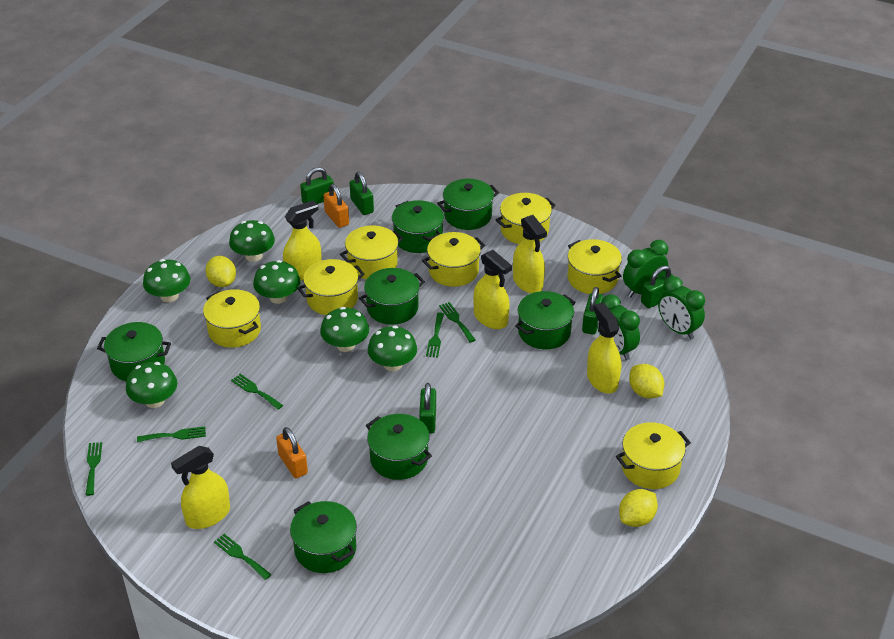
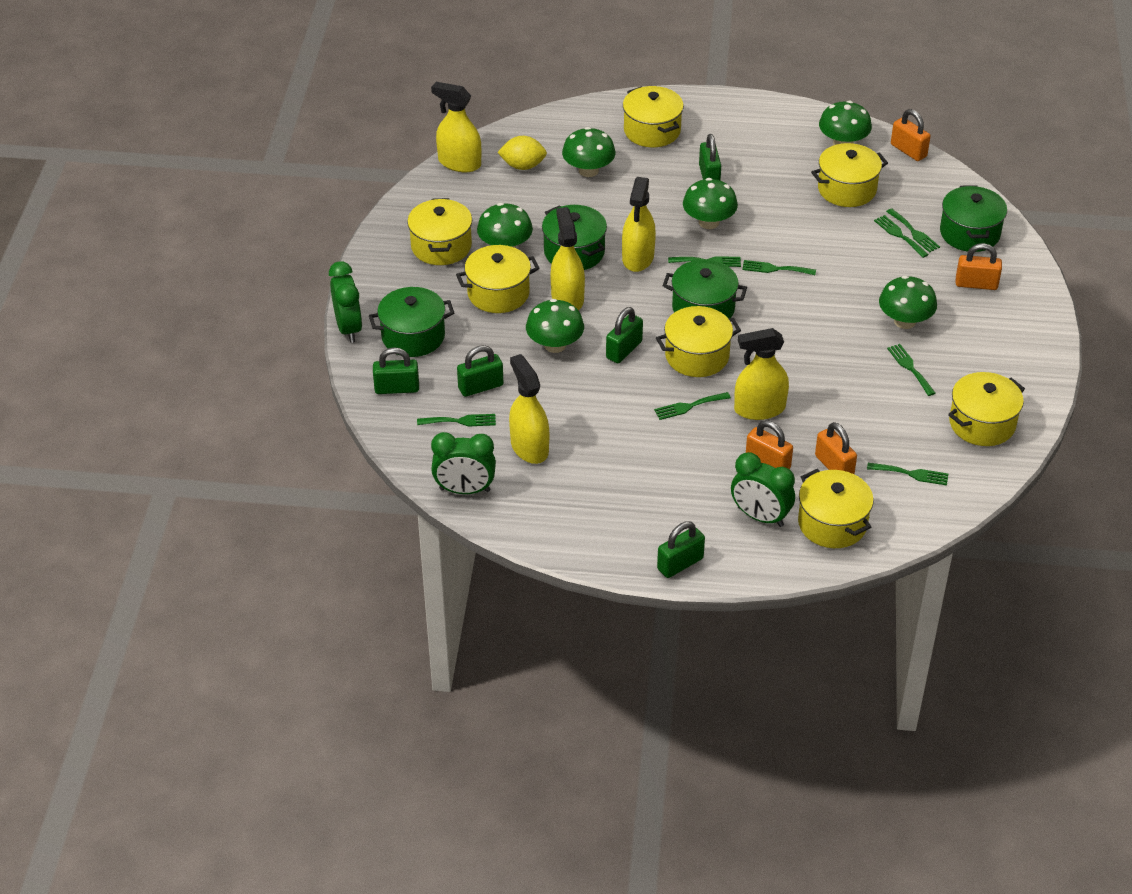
green fork: [86,442,102,496] [137,426,206,442] [214,534,272,580] [231,374,283,410] [426,312,444,358] [439,302,476,342] = 6 -> [417,414,496,427] [654,392,731,420] [668,256,741,267] [742,260,816,275] [867,463,948,485] [874,215,929,258] [886,208,940,253] [887,344,936,396] = 8
green pot: [97,322,171,381] [290,501,357,573] [359,268,425,325] [366,414,432,480] [392,200,444,253] [437,179,499,230] [515,291,576,349] = 7 -> [369,287,454,357] [542,205,607,270] [662,260,747,319] [940,186,1007,252] = 4
orange padlock: [276,427,308,478] [323,184,349,228] = 2 -> [746,420,793,469] [815,422,857,474] [891,109,931,161] [956,243,1002,290] = 4
yellow lemon: [206,256,236,287] [619,489,658,527] [629,364,664,398] = 3 -> [497,136,547,170] = 1

